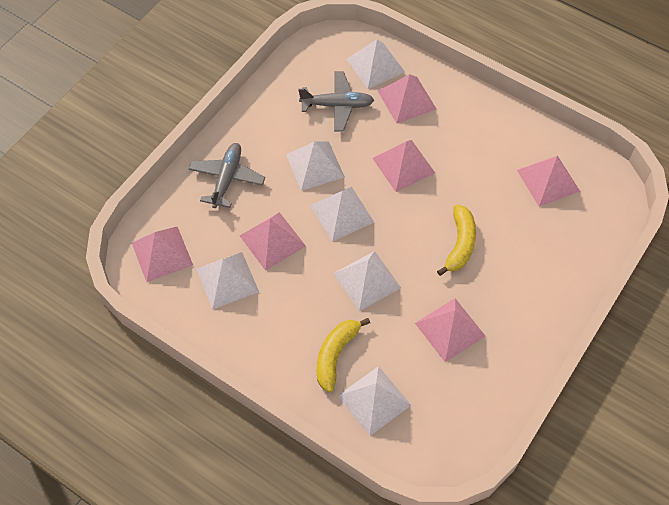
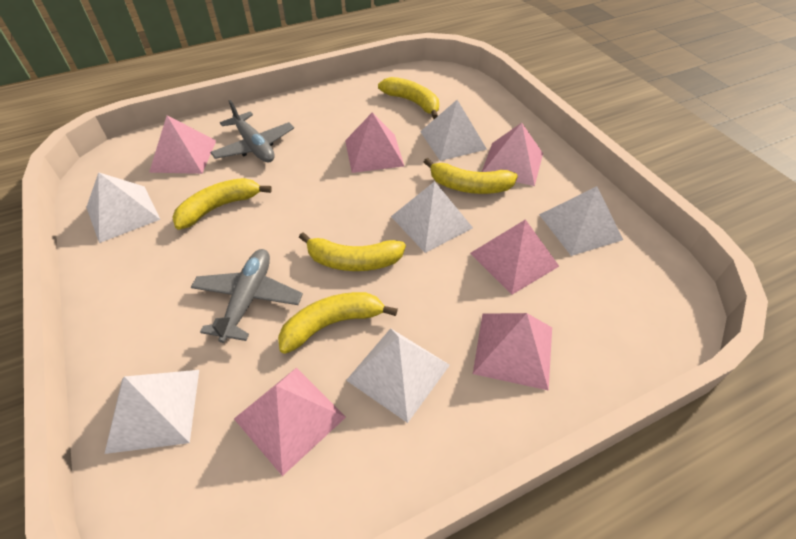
yellow banana: [316,318,370,392] [437,205,476,276] = 2 -> [172,178,272,230] [278,292,398,354] [299,233,406,271] [378,77,439,119] [424,158,518,194] = 5

